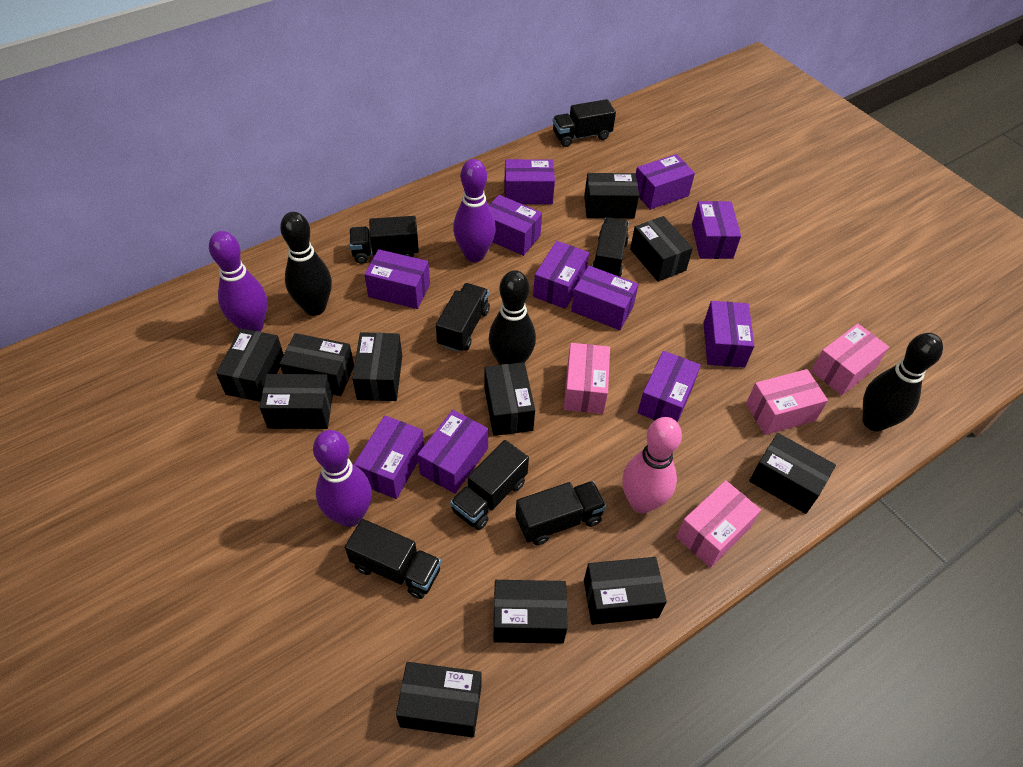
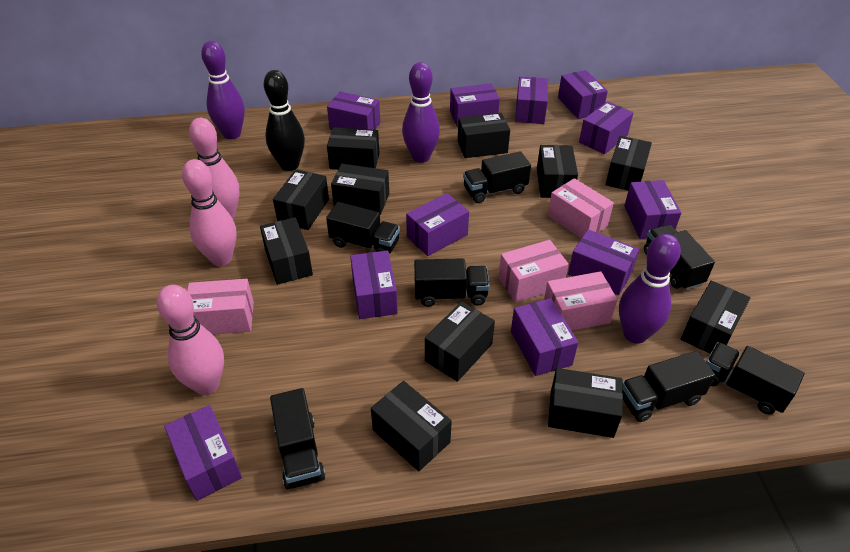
black bowling pin: [280,212,332,316] [489,270,536,365] [863,333,943,432] = 3 -> [264,70,305,171] = 1
pink bowling pin: [622,417,682,514] = 1 -> [157,285,224,395] [182,159,237,266] [189,118,240,218] = 3

